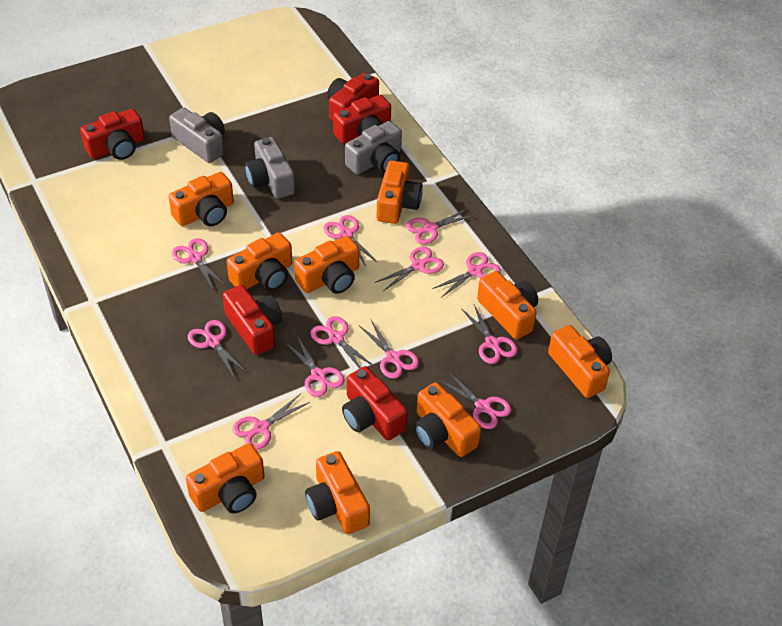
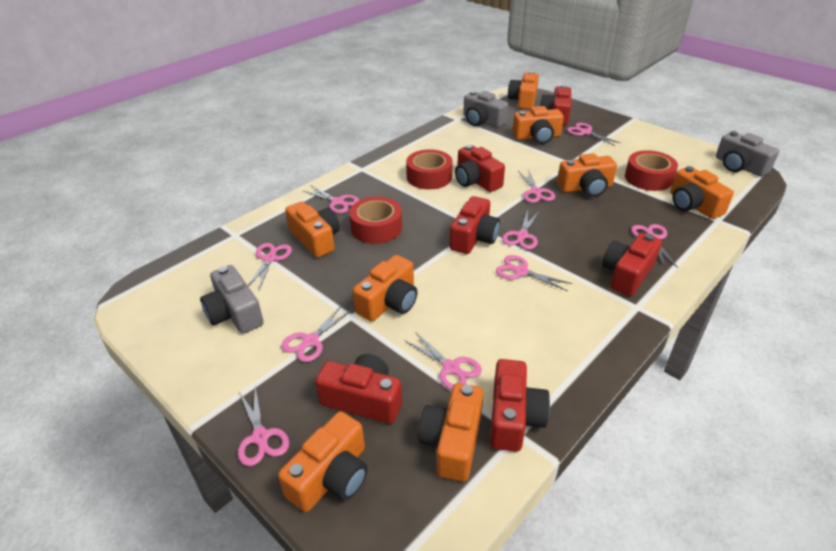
orange camera: [168,172,234,226] [186,443,264,513] [227,233,292,291] [294,236,359,294] [305,451,370,534] [377,161,423,224] [414,382,481,457] [477,271,538,339] [548,325,612,398] = 9 -> [278,411,368,512] [285,201,340,258] [353,255,417,321] [418,383,484,482] [508,71,539,110] [512,106,564,144] [557,153,617,197] [670,166,734,219] = 8
pink scissors: [172,238,226,291] [188,320,247,378] [232,394,310,450] [285,336,345,397] [310,316,375,369] [323,215,377,266] [359,320,419,379] [374,247,444,291] [406,208,476,244] [432,252,501,298] [437,370,511,429] [462,305,518,364] = 12 -> [238,386,289,466] [247,243,292,290] [281,305,353,362] [302,185,359,213] [404,332,482,390] [496,255,572,291] [502,209,539,250] [518,169,555,203] [567,123,620,146] [631,224,678,268] = 10
red camera: [80,109,145,160] [223,285,282,355] [327,72,379,121] [333,95,391,144] [342,366,408,440] = 5 -> [315,354,402,424] [450,196,500,254] [455,145,505,192] [490,359,550,452] [540,85,571,126] [602,233,662,296] = 6
red tape: none = 0 -> [349,197,402,244] [406,149,453,189] [625,150,678,191] = 3

